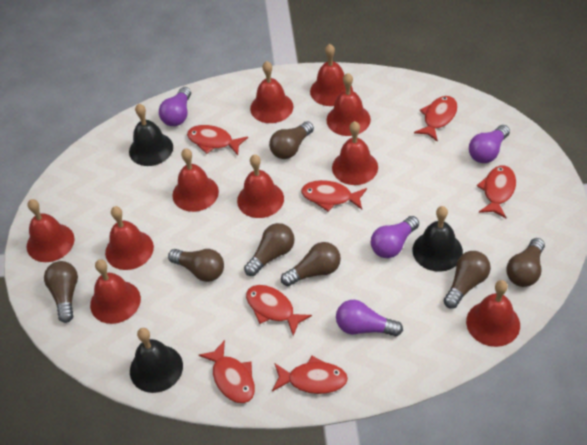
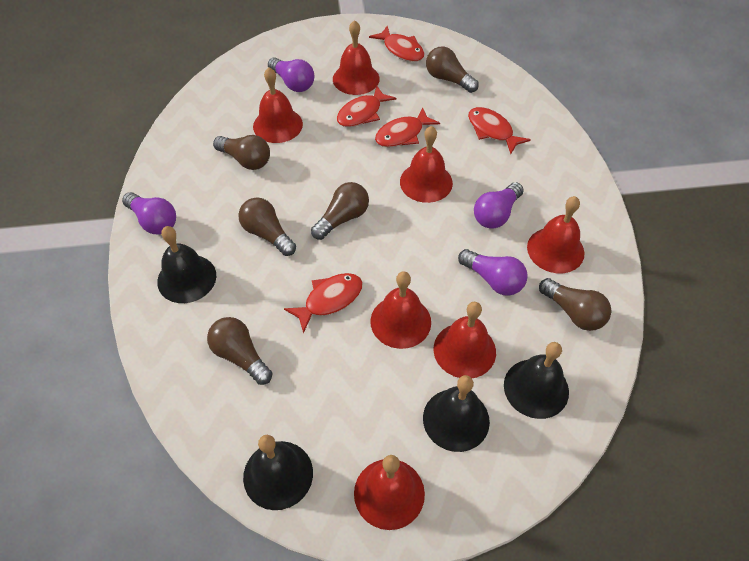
black bell: [129,104,173,166] [130,328,183,393] [412,206,463,272] = 3 -> [157,226,216,303] [243,435,313,510] [423,375,490,452] [504,342,569,419] = 4
brown light bulb: [44,261,78,323] [168,249,224,282] [244,223,295,276] [269,121,314,159] [281,242,341,286] [444,251,491,309] [506,238,545,287] = 7 -> [207,317,273,385] [213,135,270,170] [238,198,296,256] [311,182,369,240] [426,47,479,93] [539,278,611,331] = 6
red bell: [27,199,74,262] [90,259,141,324] [105,206,154,270] [172,148,219,212] [237,154,284,218] [250,61,293,123] [310,44,353,106] [326,73,371,136] [332,121,378,185] [466,280,520,347] = 10 -> [253,67,303,143] [333,20,380,95] [354,455,425,530] [370,271,431,349] [400,126,453,203] [434,302,496,378] [527,196,585,273] = 7
red fish: [187,125,248,155] [199,340,255,403] [246,285,312,336] [272,356,348,394] [301,180,367,212] [414,96,458,142] [477,166,516,218] = 7 -> [284,273,363,334] [337,86,397,127] [369,26,424,62] [375,107,440,147] [468,107,531,154] = 5

